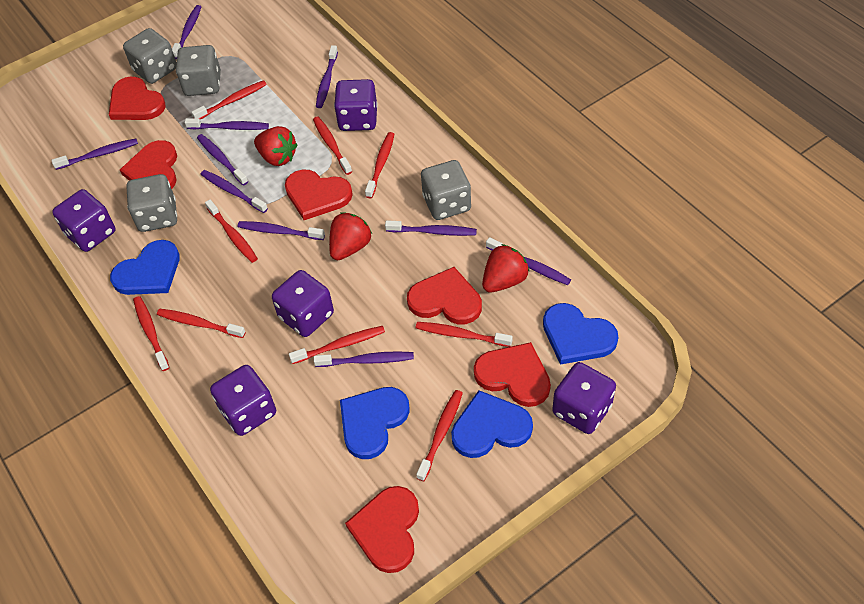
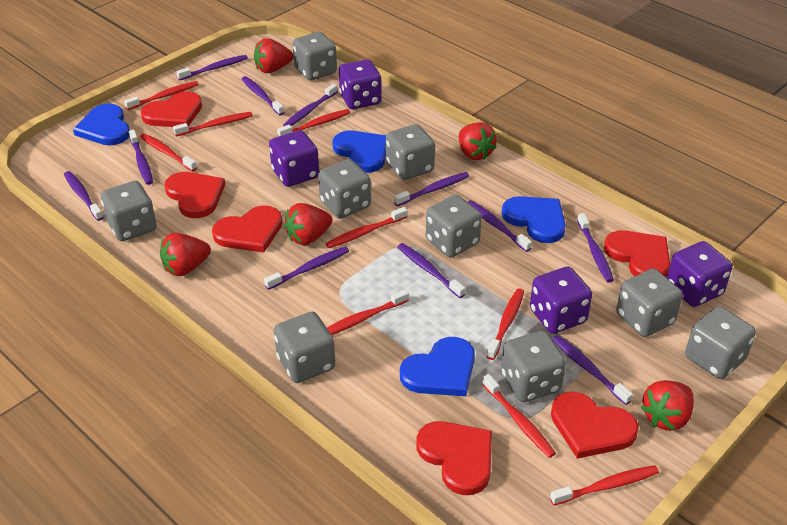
grey dice: [123,28,177,84] [126,174,177,232] [176,45,221,96] [421,160,471,220] = 4 -> [101,181,157,241] [274,312,335,383] [293,32,337,81] [318,159,371,218] [386,124,435,180] [426,195,482,258] [501,331,566,402] [616,269,683,337] [685,307,756,379] = 9
purple dice: [52,189,116,252] [210,365,276,436] [272,270,334,337] [334,79,378,131] [552,362,616,434] = 5 -> [269,130,319,187] [339,59,382,109] [530,267,592,334] [667,241,732,307] = 4
purple toothbrush: [52,139,138,170] [172,5,201,59] [185,118,269,130] [197,134,248,186] [201,170,268,213] [238,221,325,240] [314,351,414,367] [316,45,338,108] [385,220,477,236] [486,237,571,285] = 10 -> [64,171,104,221] [129,130,153,185] [176,55,248,80] [241,76,284,115] [264,247,349,290] [283,84,338,126] [394,172,469,206] [398,243,466,298] [468,200,532,252] [552,335,633,405] [577,213,614,283] = 11
red strawberry: [254,126,297,166] [329,212,372,260] [482,244,529,292] = 3 -> [160,232,211,276] [254,38,293,73] [284,203,332,245] [459,122,497,160] [641,380,694,431] = 5

